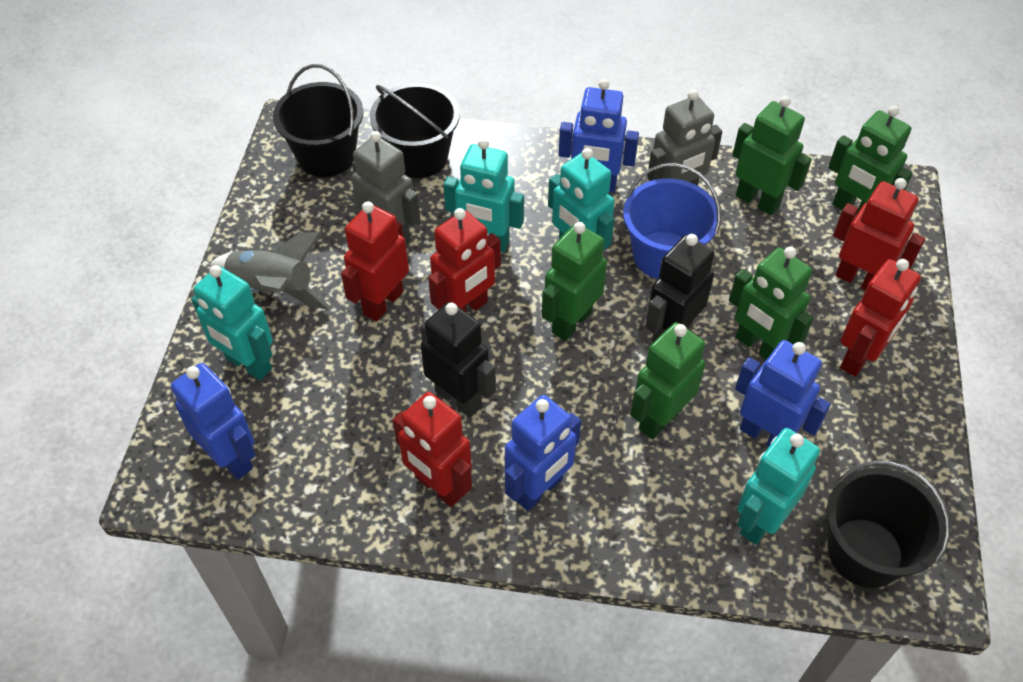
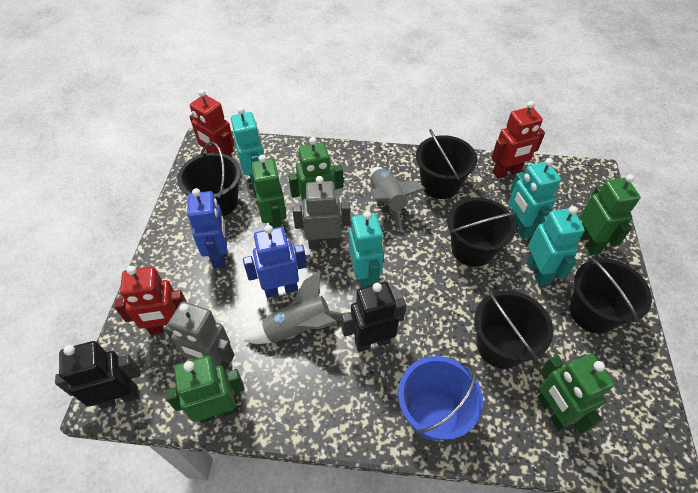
black bucket: [273,64,363,177] [370,83,460,178] [826,461,950,588] = 3 -> [177,142,241,217] [416,129,477,199] [447,197,517,267] [474,290,553,369] [570,257,652,334] = 5
blue robot: [171,363,256,479] [505,395,581,511] [559,79,639,193] [735,340,831,447] = 4 -> [187,188,227,269] [243,225,307,298] = 2
grey rocket: [209,232,331,310] = 1 -> [244,270,344,344] [371,167,426,232] = 2
red robot: [341,201,409,322] [393,392,472,507] [428,208,501,312] [833,178,925,290] [840,259,921,377] = 5 -> [114,266,187,335] [189,89,234,157] [491,101,545,179] = 3

